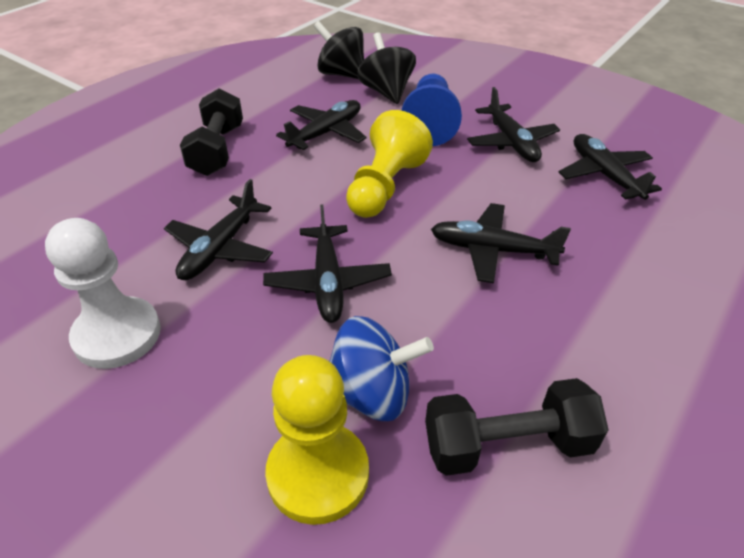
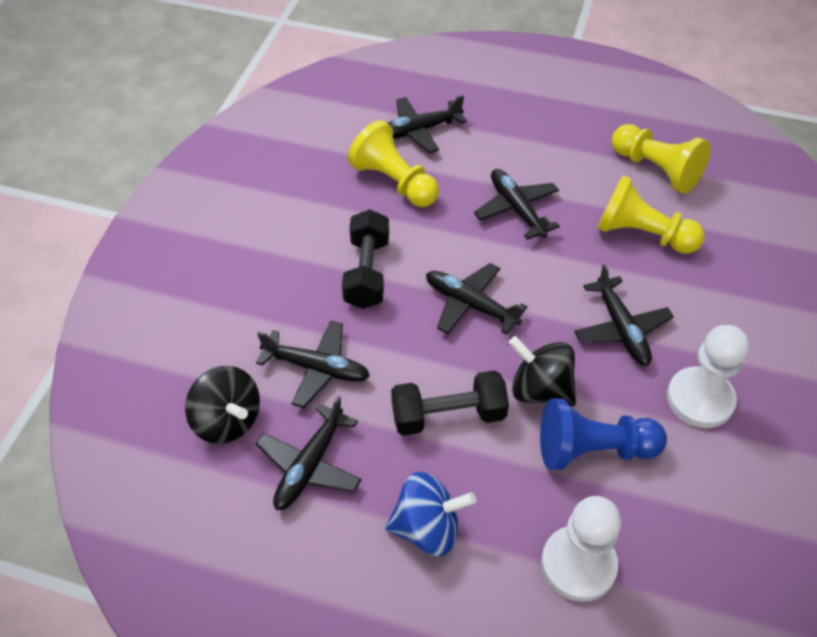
white pawn: [45,218,161,369] = 1 -> [541,496,621,602] [667,325,749,428] = 2
yellow pawn: [265,355,369,525] [346,110,433,218] = 2 -> [348,120,439,207] [597,175,705,254] [612,124,711,194] = 3

